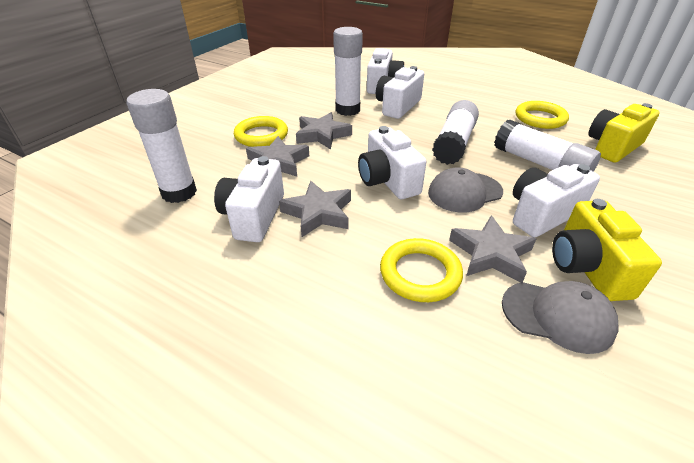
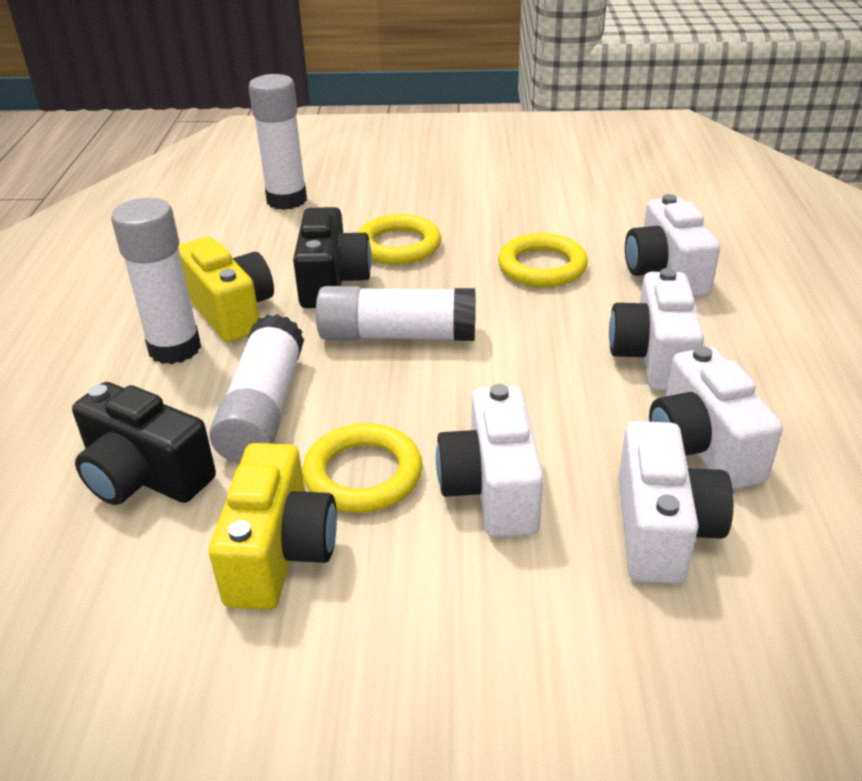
black camera: none = 0 -> [72,382,216,505] [293,207,372,308] = 2
grey cap: [428,167,503,213] [502,281,619,354] = 2 -> none = 0
grey star: [246,136,309,176] [279,181,351,237] [296,112,352,150] [449,215,536,283] = 4 -> none = 0

